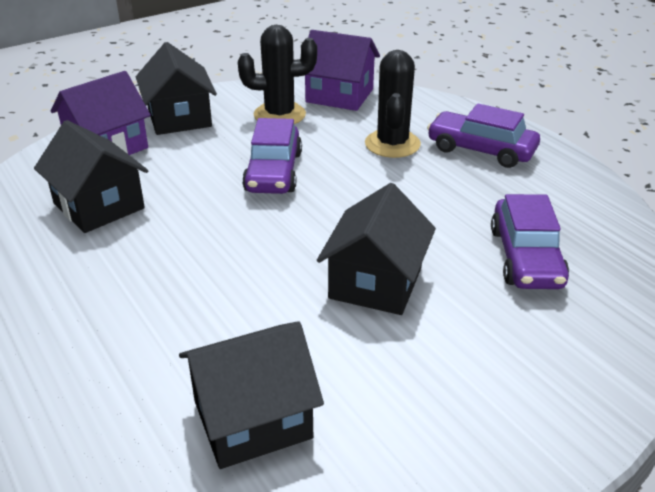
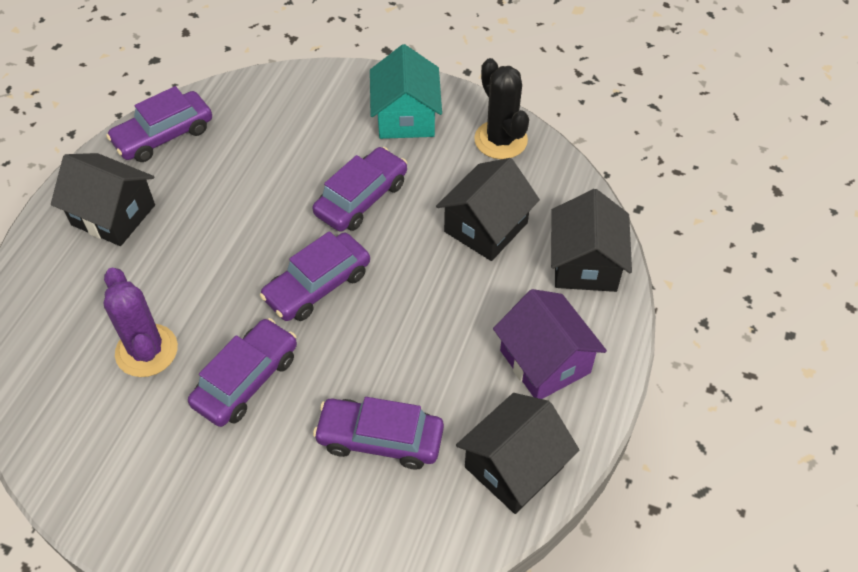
black cactus: [238,25,317,124] [365,50,421,158] = 2 -> [474,58,529,159] = 1
purple cactus: none = 0 -> [104,268,178,377] = 1
purple car: [242,118,302,194] [427,103,540,168] [491,194,569,289] = 3 -> [106,86,212,162] [188,318,297,427] [260,231,370,321] [313,147,407,232] [313,397,444,470] = 5
purple house: [51,71,151,155] [305,30,380,111] = 2 -> [493,289,607,399] = 1
turquoise house: none = 0 -> [370,44,442,139] = 1

